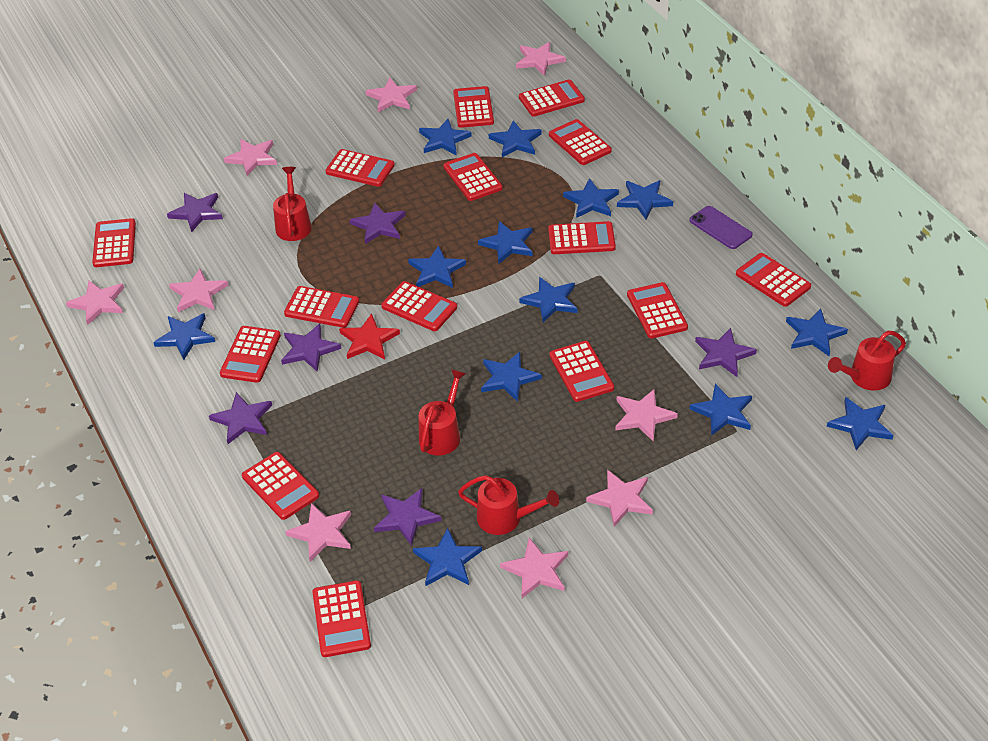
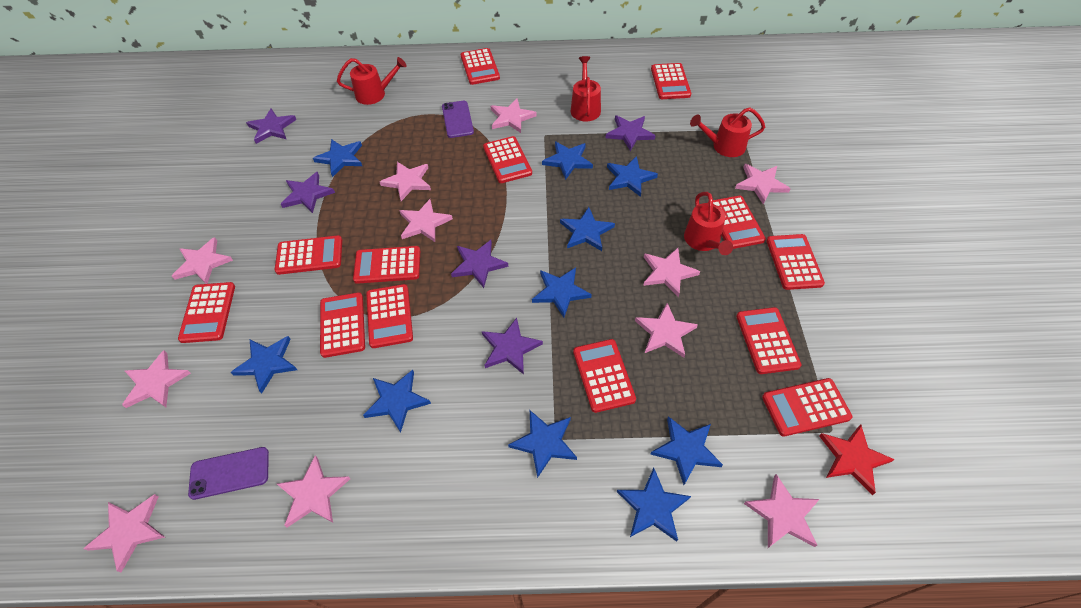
blue star: [154,313,215,360] [408,245,466,288] [413,528,482,586] [419,119,472,155] [478,221,533,264] [481,352,542,402] [489,121,542,157] [519,277,577,322] [563,178,619,218] [617,180,673,219] [690,384,752,436] [786,308,848,356] [827,397,894,450] = 13 -> [230,336,297,394] [313,139,362,177] [363,370,431,433] [508,410,577,478] [532,267,592,317] [542,141,593,180] [560,207,615,251] [607,156,658,197] [617,468,691,542] [650,416,723,485] = 10
pink star: [66,281,124,325] [169,269,229,312] [224,139,277,176] [285,503,351,562] [366,78,417,112] [500,538,568,598] [516,42,566,76] [586,470,653,527] [615,389,678,441] = 9 -> [83,494,165,572] [122,350,191,408] [172,237,233,284] [277,455,350,528] [380,162,431,201] [399,199,453,242] [491,98,537,133] [635,303,698,358] [643,248,700,297] [735,164,791,204] [744,474,820,548] = 11
purple phone: [689,206,753,249] = 1 -> [188,447,269,500] [442,101,474,138] = 2
purple star: [167,193,223,232] [209,392,272,444] [281,324,341,371] [350,202,406,244] [374,488,442,546] [695,328,757,377] = 6 -> [246,108,296,144] [281,172,335,213] [451,240,508,288] [482,318,543,375] [605,115,655,151] = 5
red calculator: [92,218,136,267] [220,326,281,383] [242,452,319,520] [284,286,359,328] [312,580,371,657] [326,149,395,187] [381,281,457,331] [444,153,503,201] [453,86,494,128] [519,80,585,116] [548,221,616,254] [549,119,612,165] [550,341,614,402] [627,282,688,339] [736,253,811,307] = 15 -> [178,282,235,343] [275,235,342,275] [320,292,365,358] [353,246,420,284] [366,284,413,348] [461,48,500,85] [483,136,532,183] [573,339,636,413] [651,63,691,99] [708,196,766,249] [736,307,801,374] [762,378,852,437] [766,234,825,290] = 13

